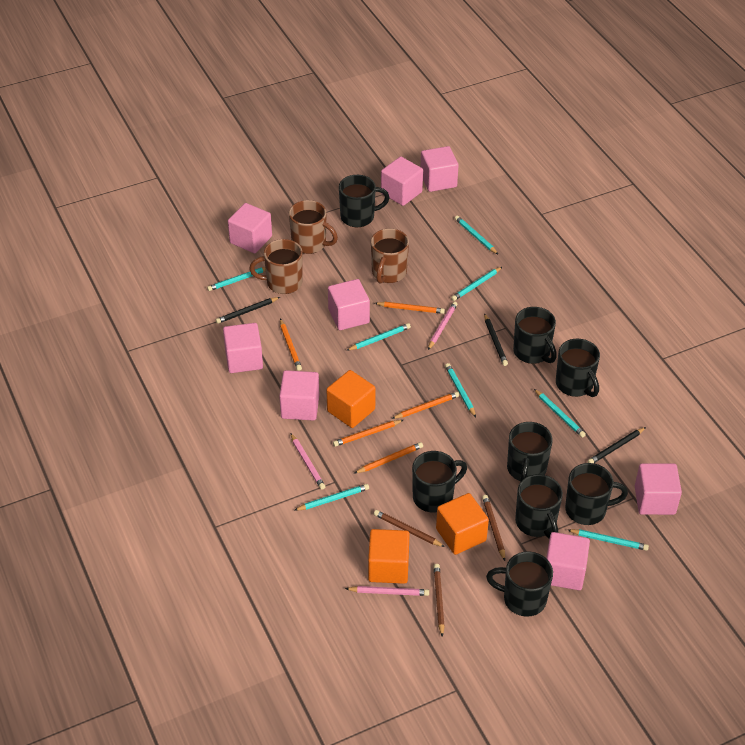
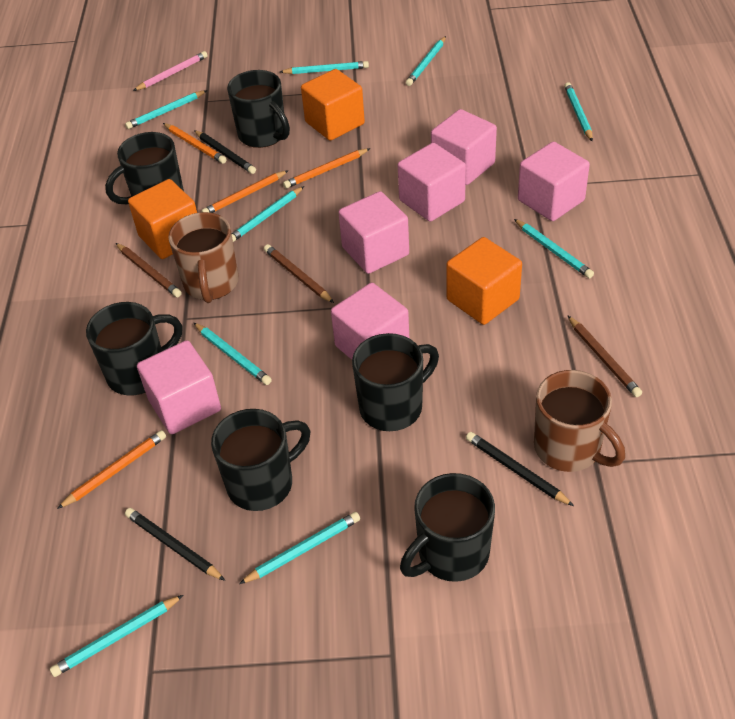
black mug: [339,175,390,227] [412,451,467,513] [486,551,553,617] [507,422,553,482] [513,307,557,364] [515,474,563,539] [556,339,600,397] [565,463,628,525] = 8 -> [86,302,182,396] [105,132,184,204] [211,409,310,511] [227,70,290,148] [352,333,439,431] [400,473,495,582] = 6
brown mug: [249,239,302,294] [289,200,338,254] [371,228,409,284] = 3 -> [168,212,239,303] [534,370,625,472] = 2
orange pencil: [280,319,302,371] [333,420,403,447] [354,442,423,474] [375,302,445,314] [392,392,460,419] = 5 -> [57,430,166,509] [163,123,227,164] [201,170,289,213] [283,148,370,189] = 4
pink cube: [223,323,263,373] [228,203,272,253] [279,370,319,421] [328,279,370,330] [381,156,423,206] [420,146,459,192] [546,532,590,590] [635,463,682,515] = 8 -> [137,340,221,434] [331,283,409,360] [338,191,409,274] [398,143,466,222] [431,109,497,185] [518,142,590,221] = 6
pink pencil: [290,433,326,490] [345,586,429,596] [428,302,458,350] = 3 -> [133,51,208,91] = 1
turquoise pencil: [207,267,266,291] [294,484,369,511] [346,323,411,351] [445,363,476,417] [451,267,502,301] [455,216,499,255] [534,389,586,437] [568,529,649,551] = 8 -> [50,595,183,677] [125,90,207,129] [194,323,272,385] [232,186,304,242] [239,512,360,584] [280,61,369,74] [406,36,446,86] [514,219,594,278] [564,82,593,141] = 9

